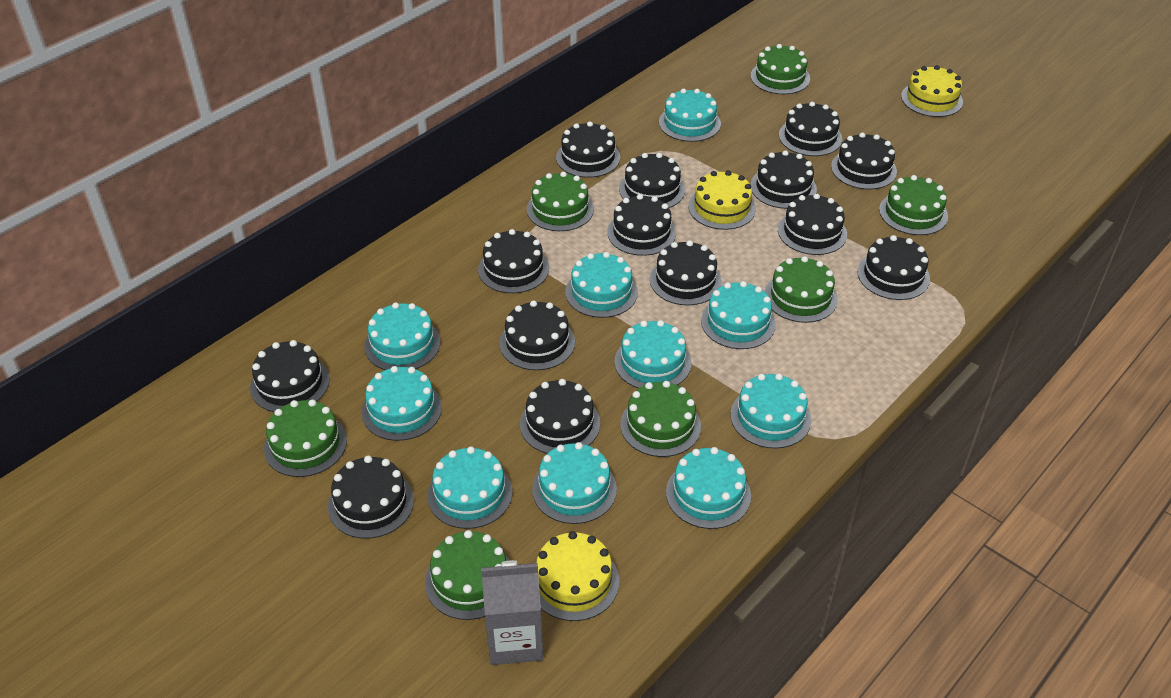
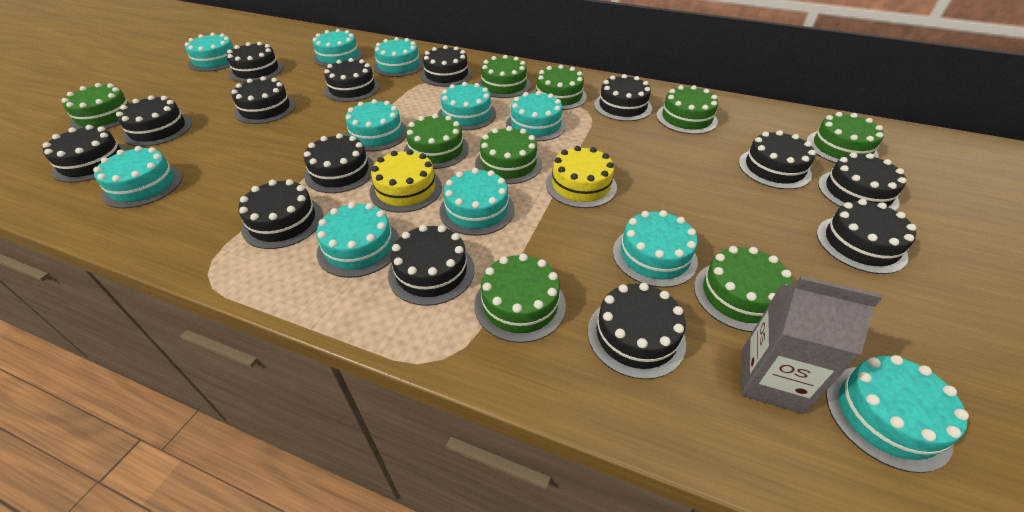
green cake: [264,399,347,477] [425,530,509,620] [527,172,594,231] [620,381,701,457] [751,44,810,94] [765,256,838,323] [879,175,948,235] = 7 -> [62,83,132,129] [404,114,469,169] [474,254,566,343] [475,126,542,184] [478,55,531,98] [532,65,587,110] [657,85,718,134] [694,246,793,332] [807,112,884,163] = 9
turquoise cake: [362,366,442,441] [364,302,441,370] [427,446,512,529] [532,442,617,524] [566,252,638,318] [614,320,691,388] [659,89,721,142] [666,447,751,529] [701,281,776,349] [730,373,811,449] = 10 -> [93,146,183,208] [185,33,234,72] [313,29,363,67] [316,202,400,278] [345,99,407,152] [373,37,424,77] [438,82,496,131] [439,168,515,236] [506,91,566,142] [613,210,698,288] [826,355,969,473] = 11
yellow cake: [535,531,619,621] [688,170,756,230] [901,65,963,117] = 3 -> [370,149,442,213] [546,146,617,208] = 2

